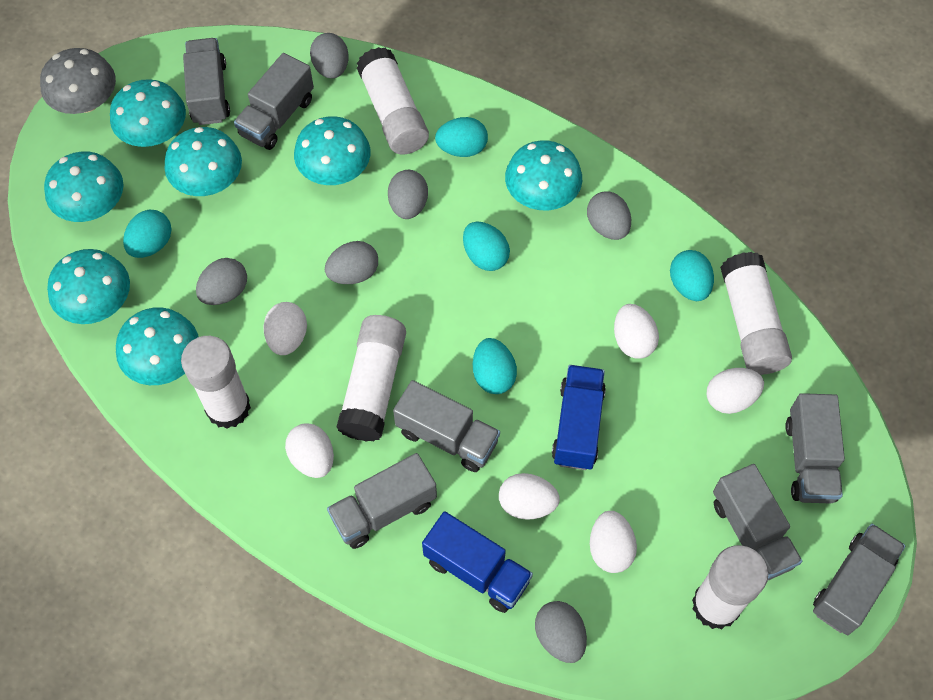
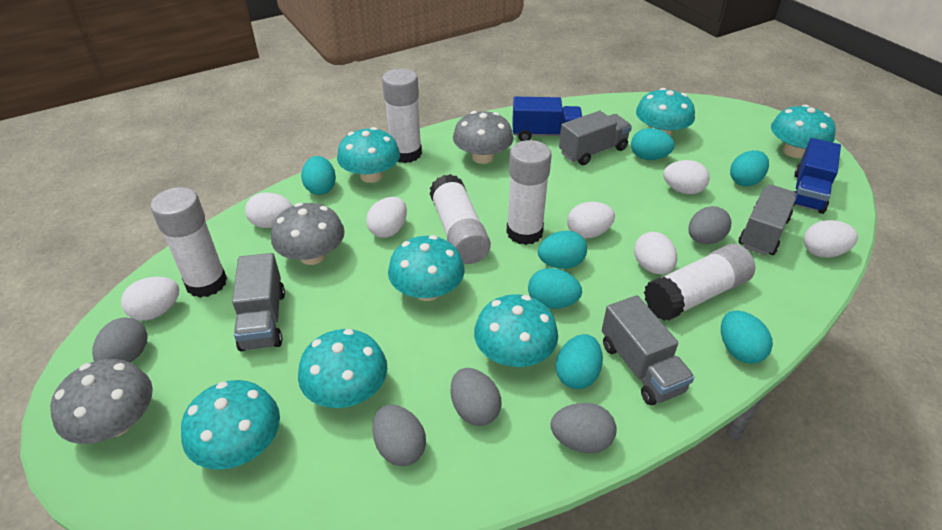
grey egg: [196,258,247,305] [310,33,349,79] [325,241,378,284] [388,170,428,219] [535,601,587,663] [587,191,631,240] = 6 -> [92,317,147,363] [372,404,426,466] [451,368,502,426] [551,403,617,453] [688,206,731,244] = 5
grey mushroom: [40,48,116,114] = 1 -> [50,359,153,444] [271,203,345,265] [453,111,513,164] = 3
grey truck: [183,38,230,125] [234,53,314,150] [327,453,437,549] [393,380,500,472] [713,464,802,581] [785,393,845,504] [813,524,905,635] = 7 -> [232,253,285,351] [559,111,632,165] [602,295,695,405] [739,185,797,255] = 4
turquoise egg: [123,210,172,258] [435,117,488,157] [463,222,510,271] [473,338,517,394] [670,250,714,301] = 5 -> [301,156,336,195] [528,268,582,309] [538,231,587,269] [556,334,603,389] [631,128,675,160] [721,310,773,364] [730,150,769,186] = 7
white egg: [263,302,307,355] [285,423,334,478] [499,473,560,520] [590,511,637,573] [614,304,659,359] [707,368,764,414] = 6 -> [121,277,179,321] [245,192,292,228] [366,197,407,238] [567,202,615,238] [634,232,677,274] [663,160,710,194] [804,220,858,258] = 7

